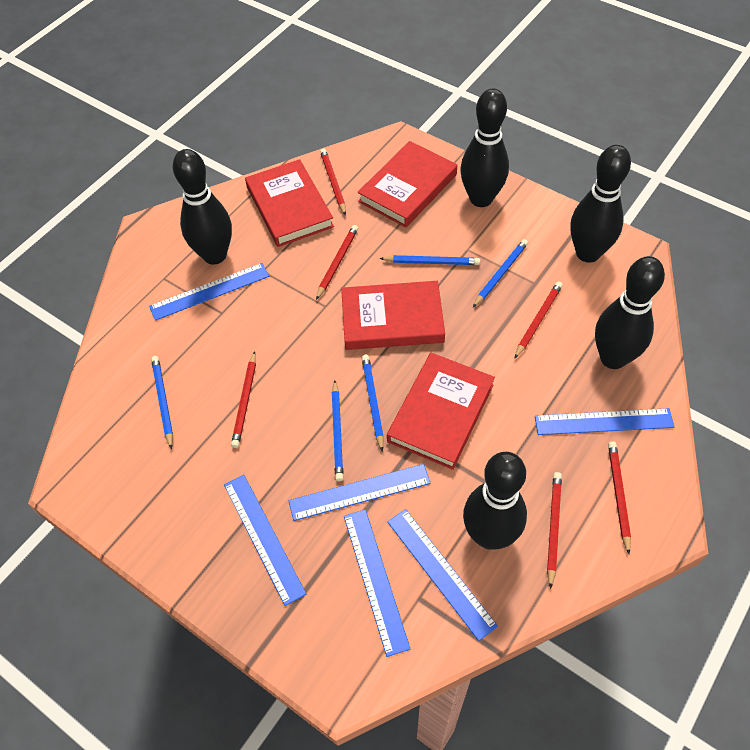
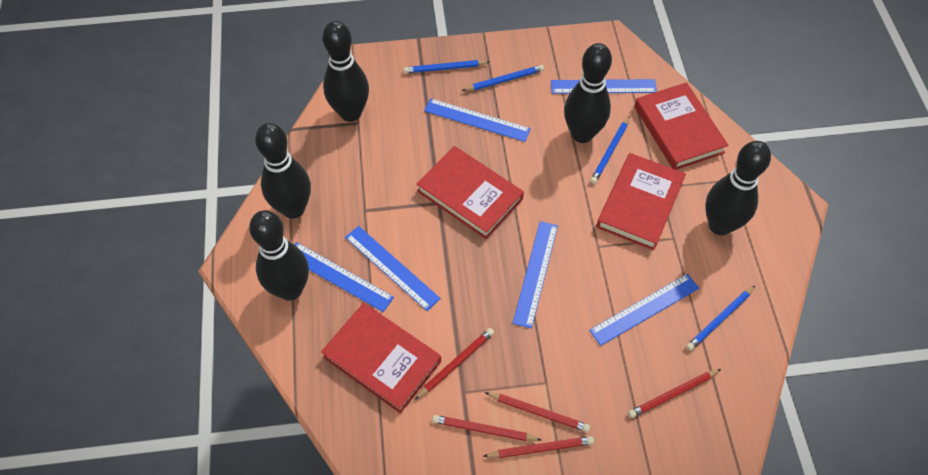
blue pencil: [151,356,173,449] [332,380,344,481] [362,355,384,452] [379,255,480,265] [473,239,528,307] = 5 -> [403,60,489,74] [462,65,544,91] [590,116,630,184] [686,285,756,351] = 4
red pencil: [231,351,256,448] [316,225,358,300] [320,148,346,215] [514,281,563,359] [547,472,562,589] [608,441,631,554] = 6 -> [415,328,494,400] [432,415,541,441] [483,436,594,458] [485,392,590,432] [628,369,721,418] = 5

